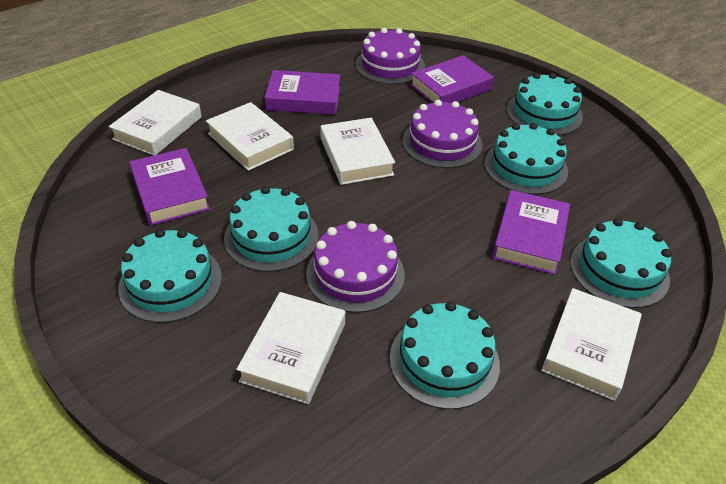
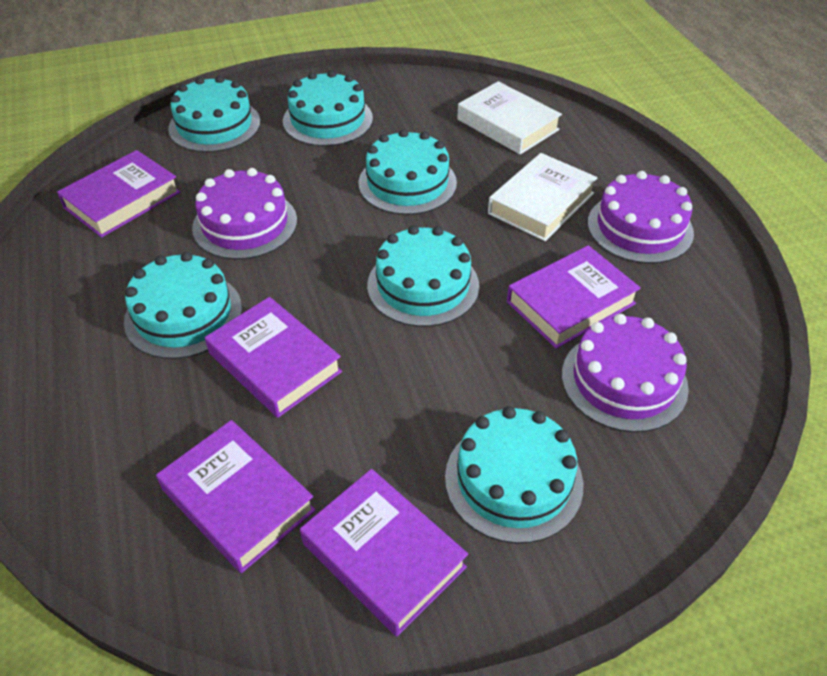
purple book: [129,148,210,226] [264,70,340,115] [410,55,494,103] [492,190,570,274] = 4 -> [57,150,180,238] [156,420,316,573] [205,297,342,418] [300,469,468,636] [507,245,641,349] = 5
white book: [109,90,202,155] [206,102,294,171] [236,292,345,404] [320,118,395,185] [541,288,642,401] = 5 -> [457,81,562,155] [488,153,597,241] = 2

